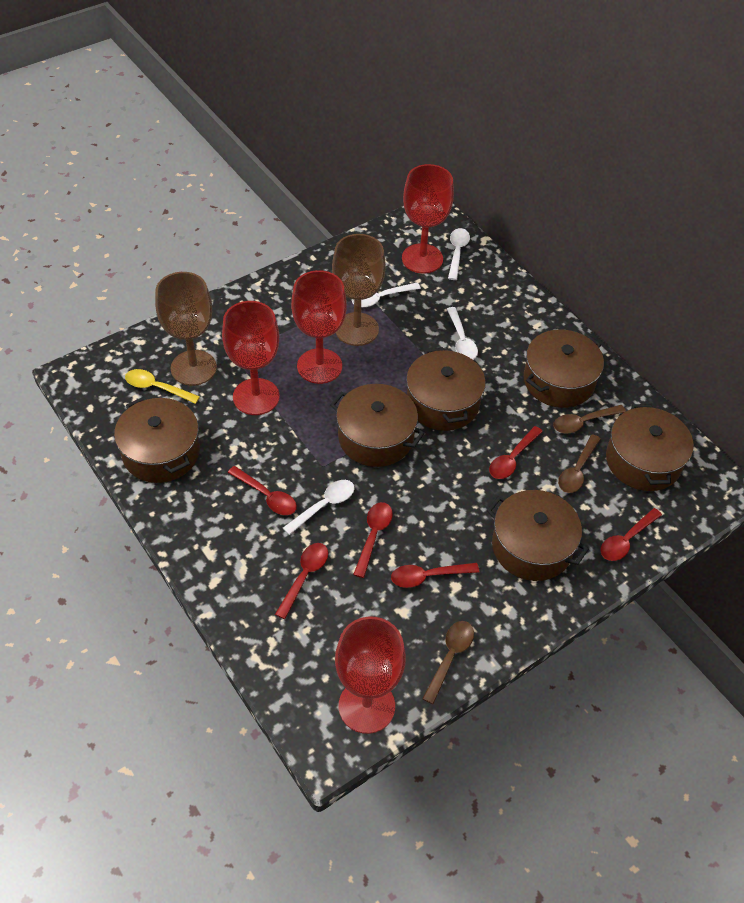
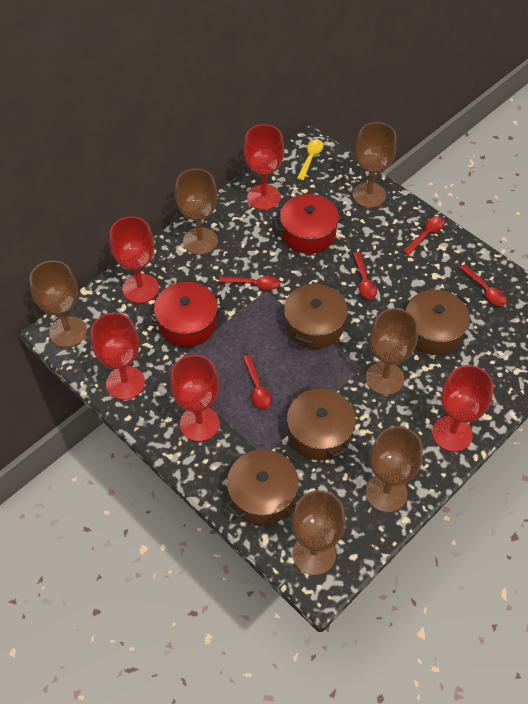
brown goblet: [155,272,217,386] [332,234,386,346] = 2 -> [29,260,87,347] [175,169,218,255] [292,490,346,575] [352,122,397,208] [365,426,423,513] [366,308,418,395] = 6
brown pot: [114,397,200,483] [330,384,425,467] [406,347,486,431] [487,490,589,581] [524,330,604,408] [606,404,694,491] = 6 -> [226,449,299,525] [284,281,348,349] [287,386,356,460] [406,290,470,355] = 4
brown spoon: [422,621,474,704] [553,405,626,433] [558,434,600,493] = 3 -> none = 0
red goblet: [222,301,280,415] [291,270,347,384] [335,616,406,734] [402,164,454,274] = 4 -> [91,313,145,400] [110,216,159,303] [170,355,220,442] [244,124,284,210] [432,365,494,452] = 5
red pot: none = 0 -> [147,282,225,347] [273,194,346,254] = 2
red spoon: [228,466,297,515] [275,543,328,619] [353,502,393,578] [391,563,479,588] [489,426,543,479] [601,508,662,561] = 6 -> [219,276,280,290] [243,355,272,409] [353,252,377,299] [403,217,445,256] [460,264,507,306] = 5
white spoon: [283,480,355,535] [352,282,421,307] [447,307,478,360] [448,228,470,280] = 4 -> none = 0

